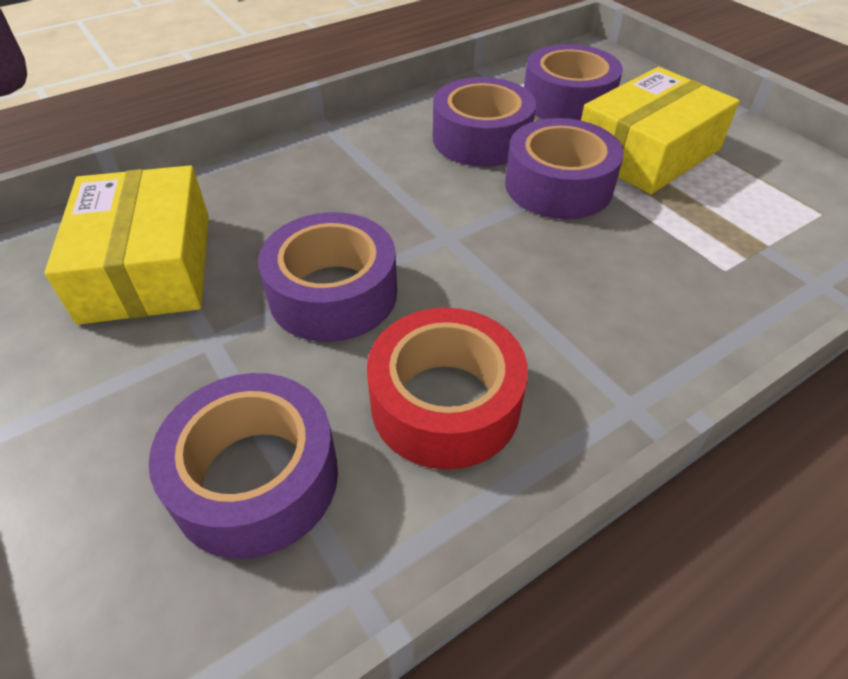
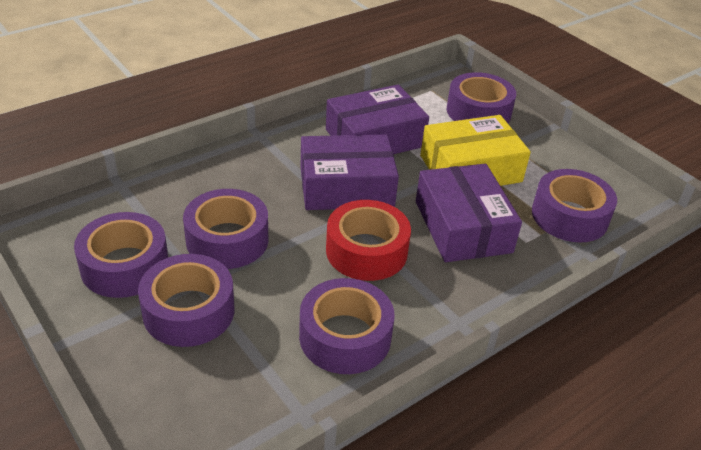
purple box: none = 0 -> [301,134,399,210] [326,84,429,154] [416,164,522,262] = 3
purple tape: [148,373,338,559] [258,212,397,342] [433,77,536,167] [505,118,624,219] [524,44,623,120] = 5 -> [74,212,168,298] [138,254,234,347] [183,189,268,269] [299,278,395,374] [447,72,516,123] [532,169,617,242] = 6
yellow box: [44,165,209,325] [581,67,740,194] = 2 -> [420,115,531,186] = 1

